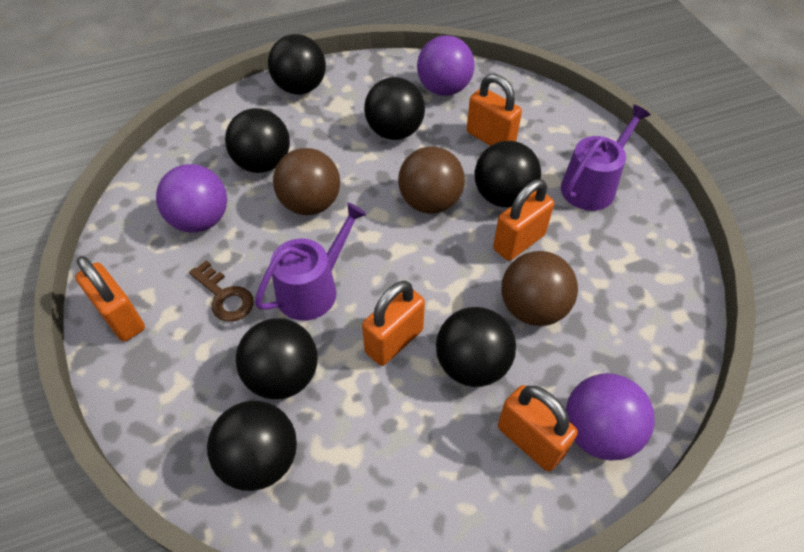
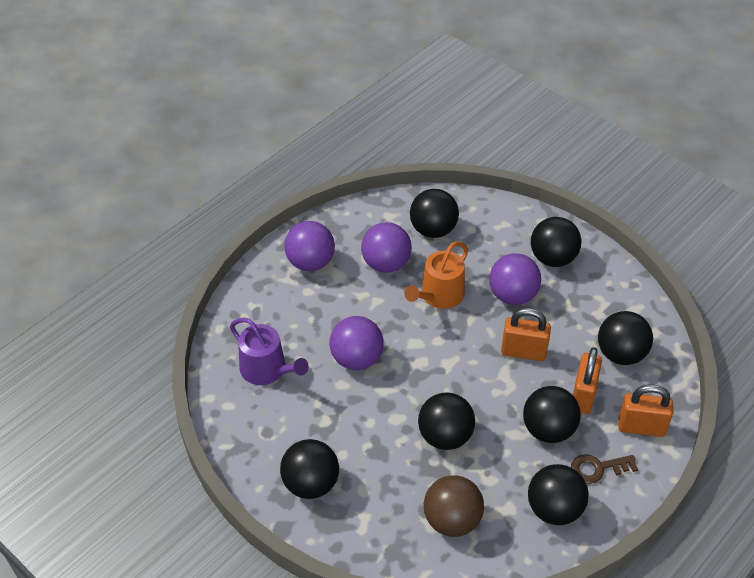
brown ball: [273,148,340,215] [398,147,465,214] [501,251,578,326] = 3 -> [424,475,484,537] = 1
orange padlock: [75,256,145,342] [362,281,425,366] [467,74,522,146] [493,179,554,261] [498,385,578,471] = 5 -> [501,308,551,361] [573,347,602,414] [618,385,674,437] = 3
orange watering can: none = 0 -> [404,241,468,309] = 1
purple ball: [156,164,227,233] [417,35,474,96] [566,373,655,460] = 3 -> [284,221,335,271] [330,316,384,370] [361,222,412,273] [489,253,541,305] = 4
purple watering can: [255,202,367,321] [561,105,651,211] = 2 -> [230,318,309,385] = 1

